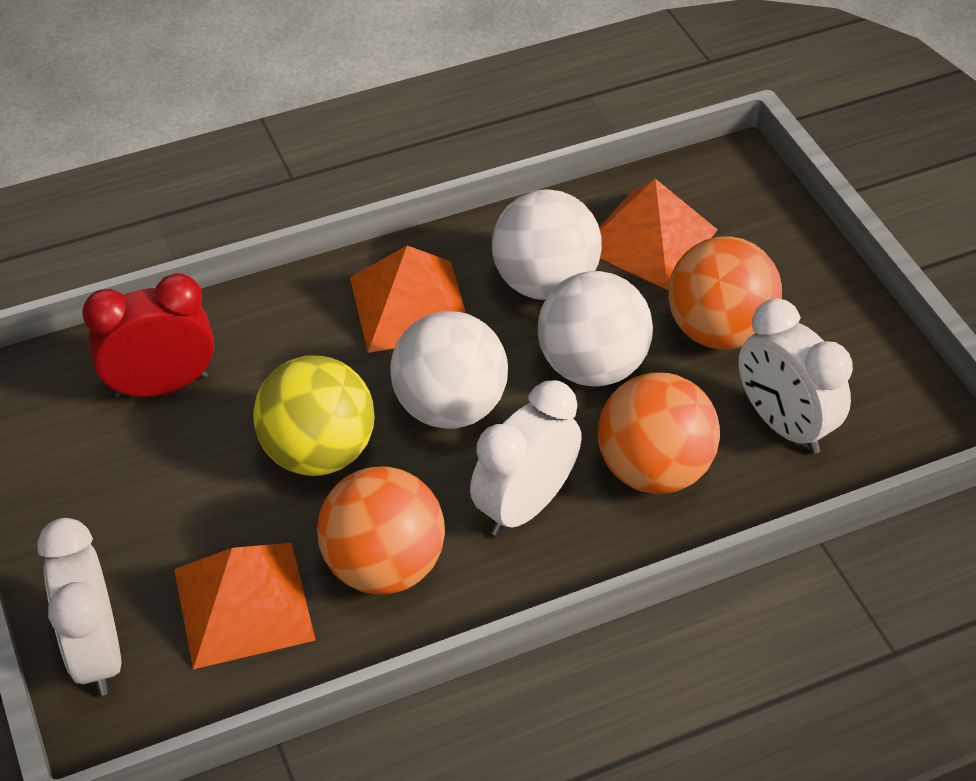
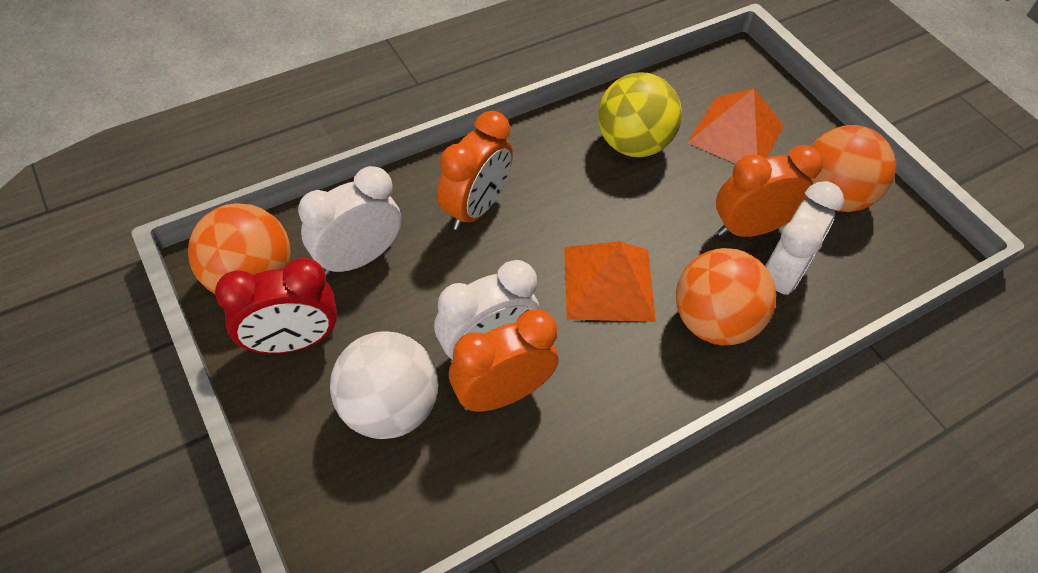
orange clock: none = 0 -> [437,111,513,230] [449,309,558,412] [716,145,823,237] = 3
orange pyramid: [174,543,316,669] [350,246,466,353] [599,179,718,290] = 3 -> [564,241,656,322] [687,88,784,164] = 2
white ball: [390,311,508,429] [492,189,602,300] [538,271,653,387] = 3 -> [330,331,438,439] = 1

